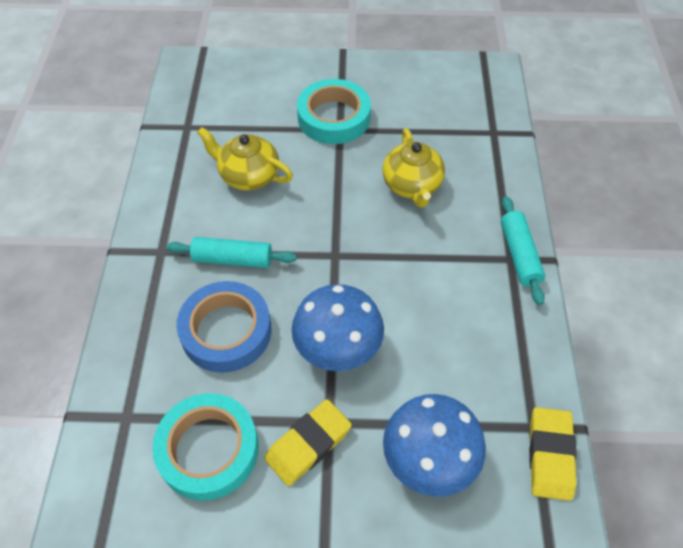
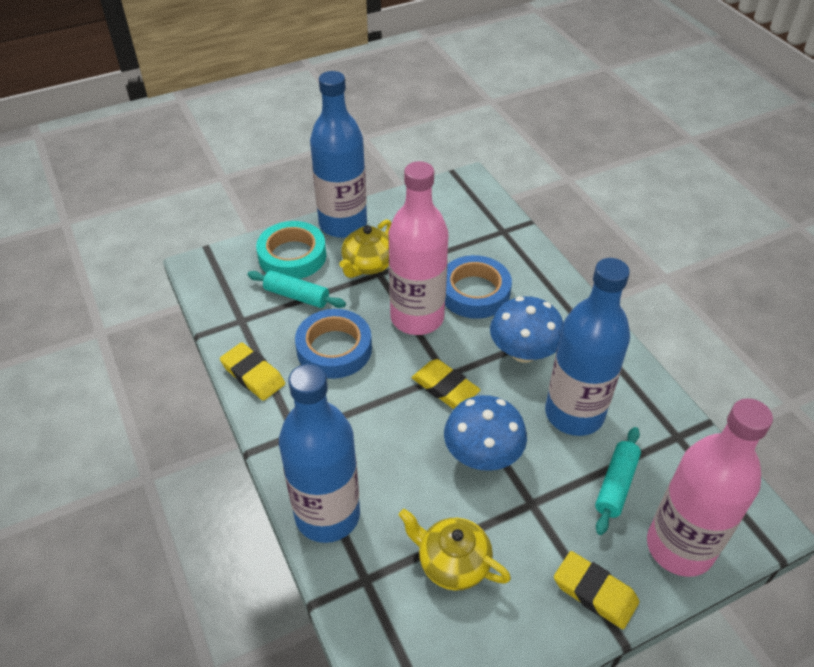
blue bottle: none = 0 -> [279,364,360,543] [310,71,367,238] [545,258,630,436] = 3
blue tape: [177,281,272,373] = 1 -> [295,309,372,379] [445,255,512,319] = 2
pink bottle: none = 0 -> [389,161,448,335] [647,398,773,577] = 2
turquoise tape: [152,393,259,501] [297,79,371,144] = 2 -> [256,221,326,279] = 1
yellow eraser: [264,399,352,486] [529,407,577,501] = 2 -> [220,342,285,401] [412,359,480,409] [554,551,639,629] = 3

